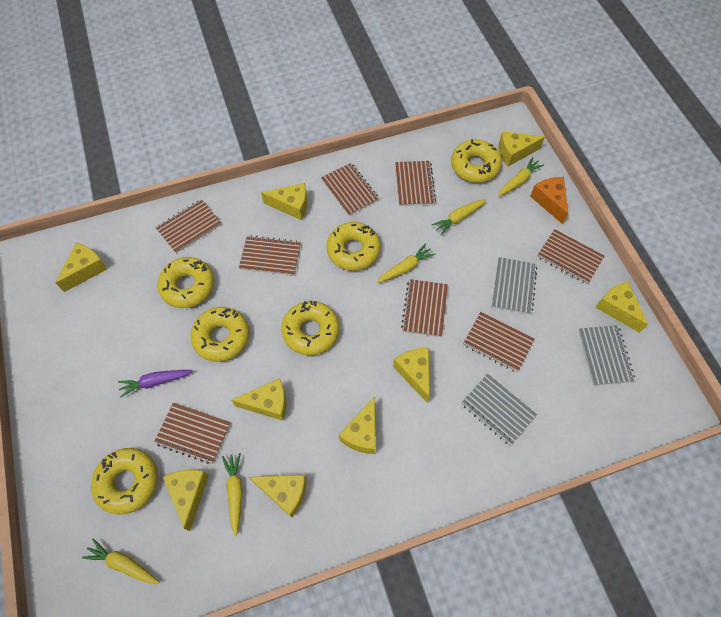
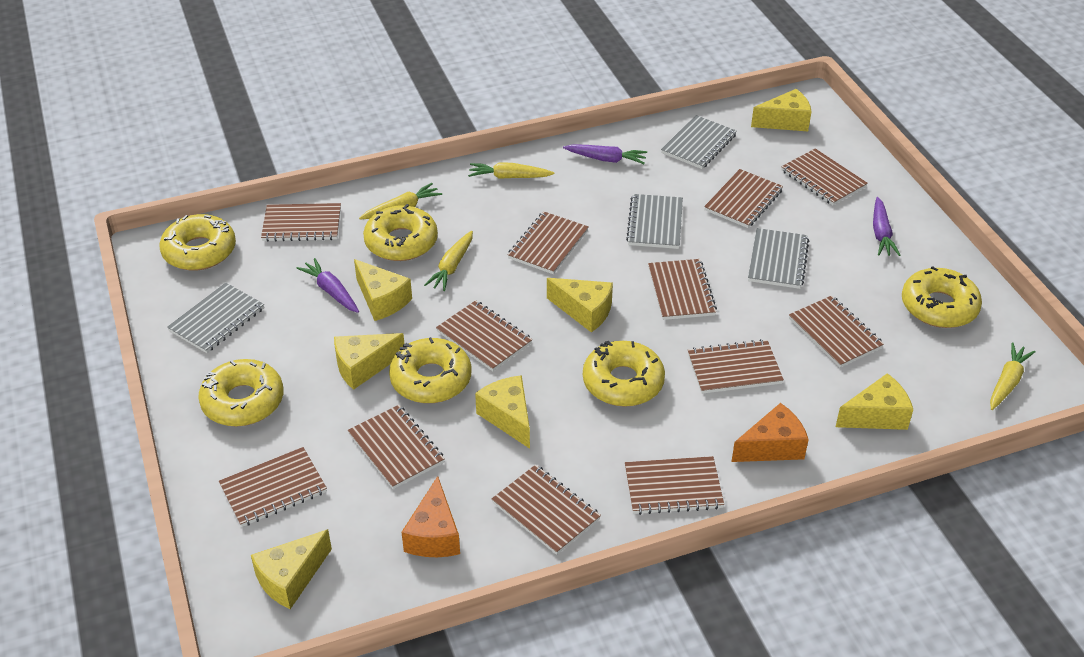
brown notebook: [154,403,231,464] [155,199,222,253] [239,235,301,276] [321,163,379,216] [395,161,436,206] [401,279,448,337] [463,312,534,372] [537,229,604,284] = 8 -> [219,447,327,527] [261,203,341,242] [348,405,445,489] [436,300,532,371] [492,465,601,555] [508,211,589,274] [625,456,724,515] [648,259,717,320] [688,339,784,394] [704,169,783,228] [781,148,868,205] [789,296,884,368] = 12
grey notebook: [461,374,537,446] [492,257,537,315] [578,325,635,386] = 3 -> [167,283,264,353] [626,194,683,249] [661,115,737,169] [748,228,809,289] = 4
orange cheese: [530,177,568,224] = 1 -> [402,476,460,557] [732,403,809,462] = 2
purple carrot: [118,370,193,398] = 1 -> [296,258,359,313] [563,144,647,164] [873,197,900,256] = 3
yellow carrot: [82,538,159,584] [222,453,243,536] [377,243,435,283] [432,199,486,235] [498,157,544,196] = 5 -> [359,183,442,220] [424,231,473,291] [468,162,555,179] [990,342,1035,410] = 4
yellow cheese: [55,243,107,292] [163,470,209,531] [231,378,287,421] [249,475,307,517] [261,183,307,220] [339,396,376,454] [393,348,430,403] [499,131,545,166] [595,282,648,333] = 9 -> [251,529,332,609] [334,333,404,390] [354,259,412,321] [475,375,530,449] [547,278,613,332] [751,89,811,131] [836,373,913,430] = 7

